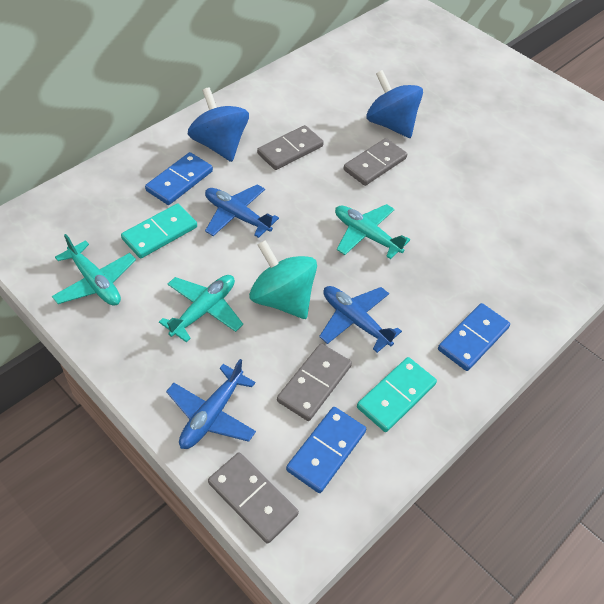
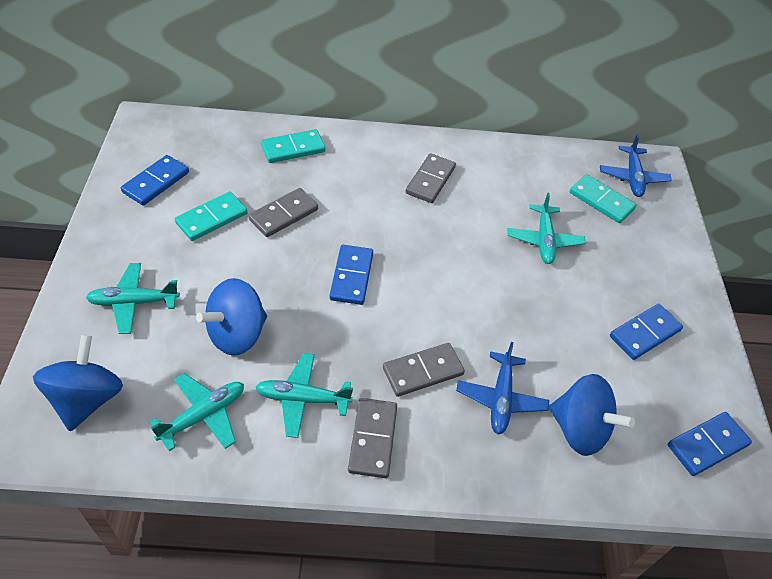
blue domino: [145,152,213,205] [286,407,366,493] [438,303,510,371] = 3 -> [121,155,189,206] [329,245,373,305] [610,304,683,360] [668,412,752,476] = 4
blue plane: [166,359,256,449] [205,184,279,238] [319,286,402,353] = 3 -> [456,342,549,435] [600,134,672,197] = 2
blue spinning top: [188,87,249,162] [366,70,423,138] = 2 -> [33,334,123,431] [196,278,267,355] [549,374,635,456] = 3
turquoise domino: [121,204,197,258] [357,357,437,432] = 2 -> [175,191,247,241] [261,129,326,163] [570,175,636,223] = 3
turquoise plane: [52,234,136,306] [159,275,243,343] [335,204,410,259] = 3 -> [86,263,180,334] [149,373,244,451] [255,353,353,438] [508,193,586,264] = 4
turquoise spinning top: [249,240,317,319] = 1 -> none = 0

